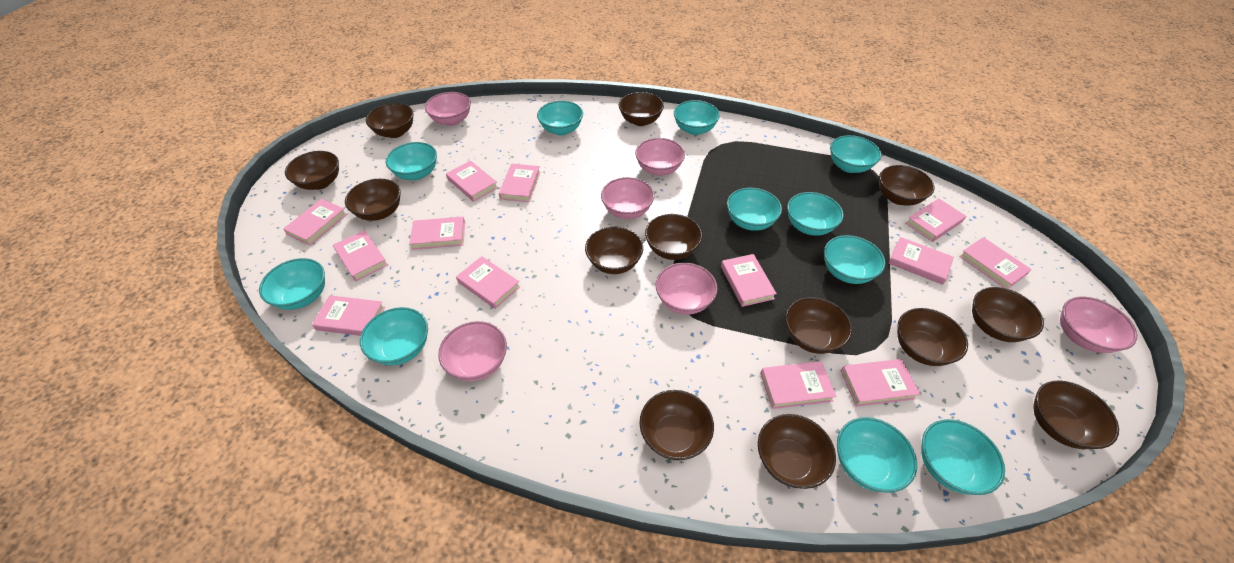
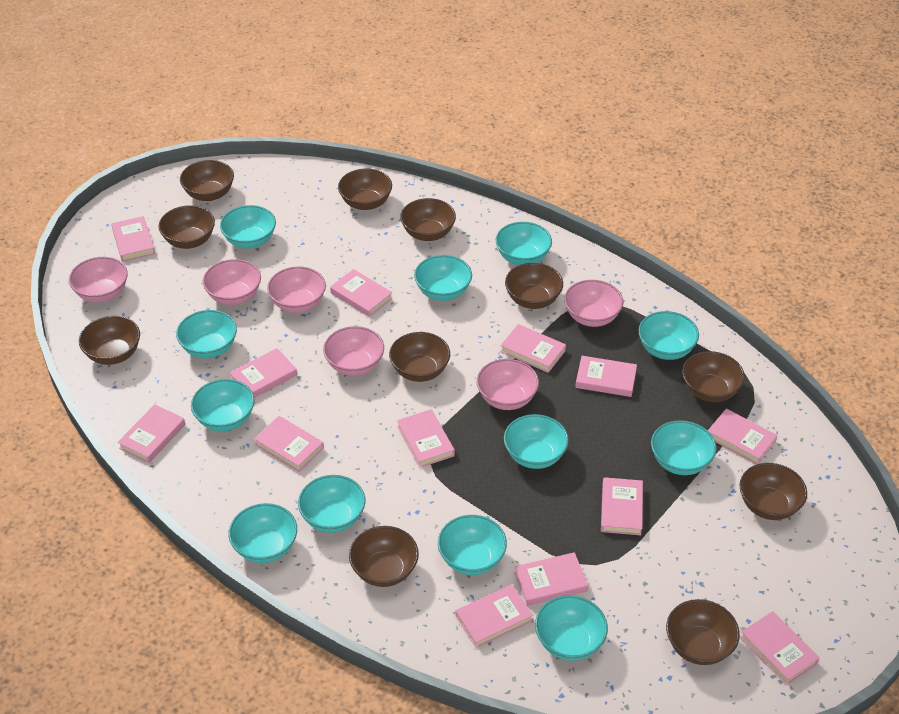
brown bowl: [285,151,339,190] [345,179,401,221] [366,103,414,138] [585,227,643,274] [619,92,664,126] [640,390,714,460] [645,214,702,260] [758,414,836,489] [785,297,852,354] [879,165,935,206] [897,308,968,366] [972,287,1044,342] [1033,380,1119,449] = 13 -> [79,316,140,365] [158,205,215,249] [180,160,234,201] [338,169,392,210] [349,526,419,587] [389,332,450,382] [400,198,456,241] [505,263,563,309] [666,599,740,665] [682,351,745,402] [740,463,807,520] = 11
turquoise bowl: [259,258,325,310] [360,307,428,365] [386,142,437,180] [537,101,583,135] [674,100,720,135] [727,188,782,231] [787,192,844,236] [824,235,885,284] [830,135,882,173] [837,417,917,493] [921,419,1005,495] = 11 -> [176,310,237,359] [191,379,255,432] [220,205,276,249] [228,503,297,563] [298,475,365,533] [414,255,472,301] [438,515,507,575] [496,222,552,265] [504,414,569,469] [535,595,608,661] [638,311,699,360] [651,420,717,475] = 12

